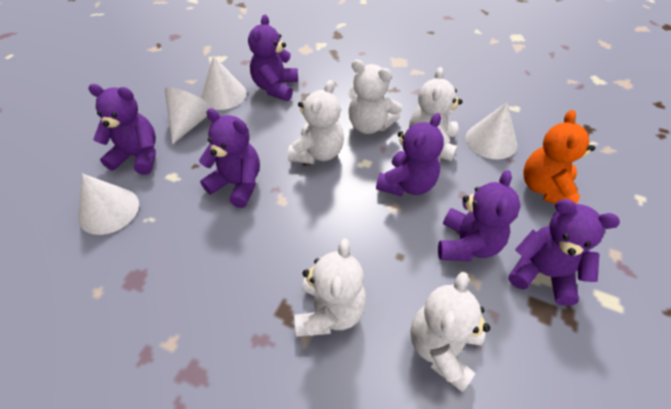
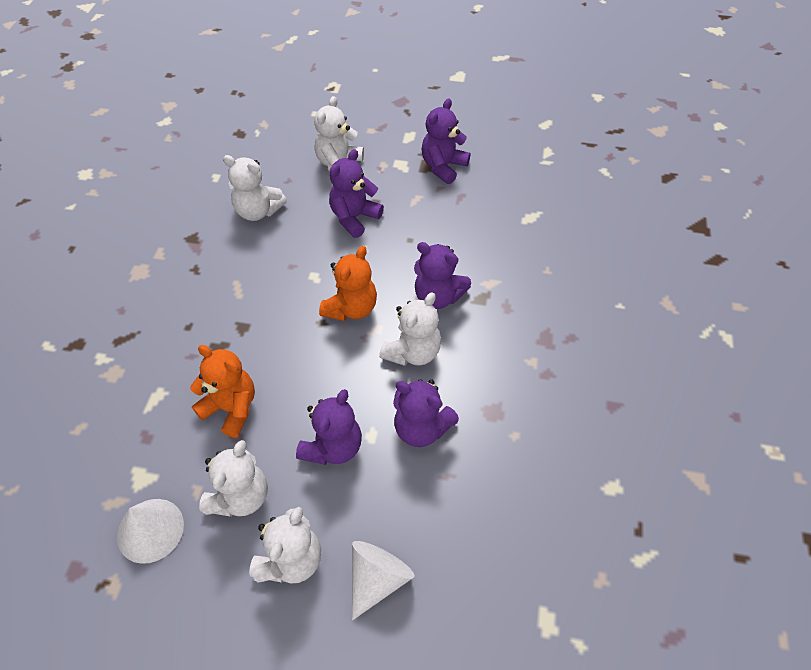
orange teddy bear: [523,110,595,204] = 1 -> [190,345,255,438] [319,246,377,321] = 2
purple teddy bear: [88,84,156,175] [199,108,260,208] [248,15,298,101] [376,113,444,196] [438,170,520,262] [508,199,620,306] = 6 -> [296,389,362,465] [329,149,384,238] [393,379,459,447] [414,242,471,309] [421,99,470,184] = 5
white cone: [78,173,139,235] [165,87,214,144] [201,56,247,110] [465,102,517,159] = 4 -> [117,499,184,564] [352,541,414,621] = 2

